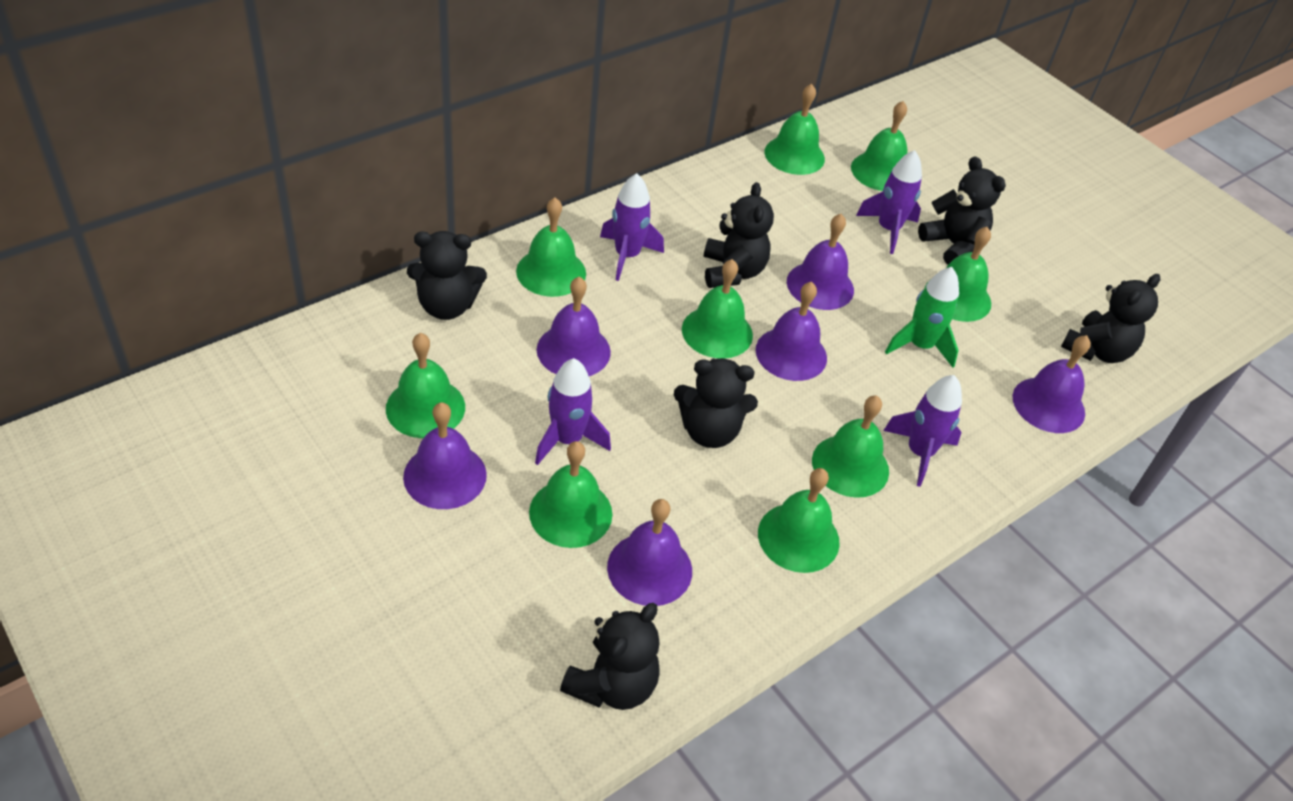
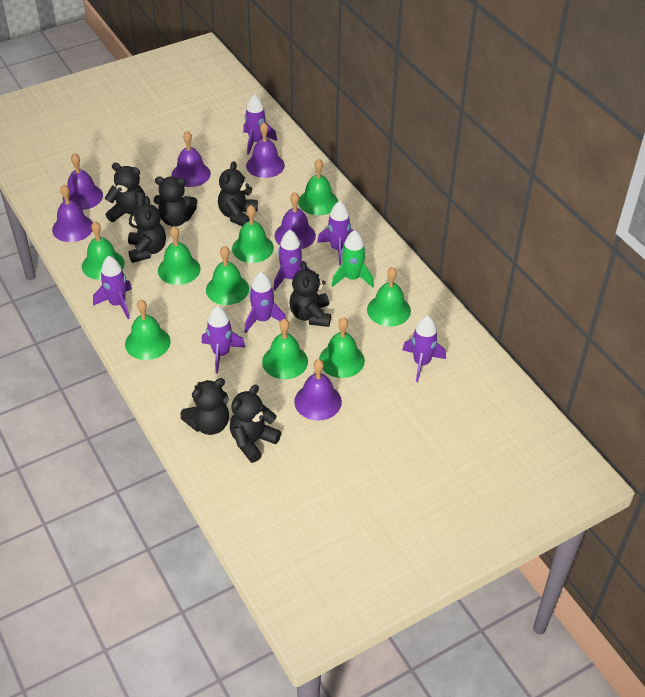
black teddy bear: [407,231,487,320] [560,603,660,710] [674,358,758,448] [704,182,774,288] [918,157,1006,265] [1061,274,1160,363] = 6 -> [105,163,145,228] [128,196,166,263] [154,176,197,227] [180,378,229,435] [218,161,258,226] [230,385,281,463] [289,261,331,327] = 7
purple rocket: [535,358,611,465] [600,173,664,281] [856,150,922,254] [883,375,962,487] = 4 -> [93,256,132,319] [202,306,246,373] [243,94,277,155] [244,272,286,333] [273,230,310,291] [317,201,354,265] [402,315,446,382] = 7

